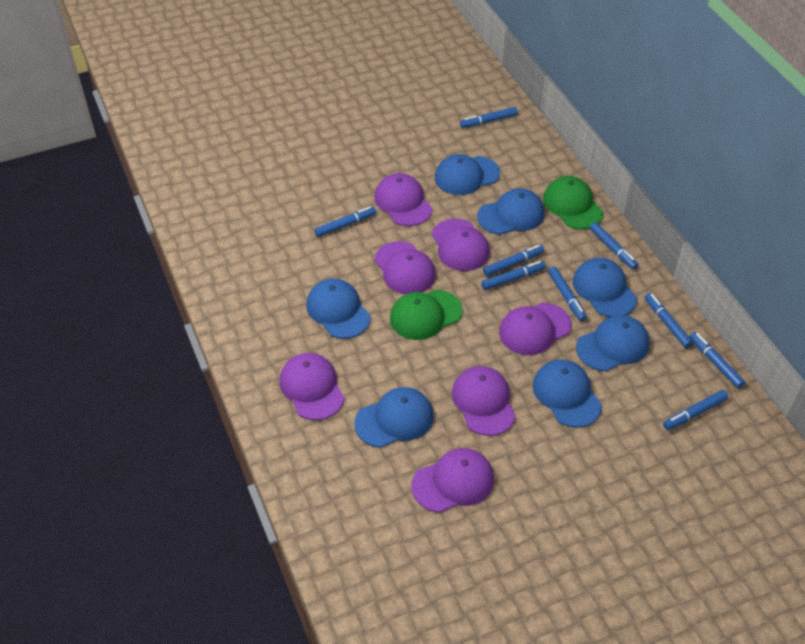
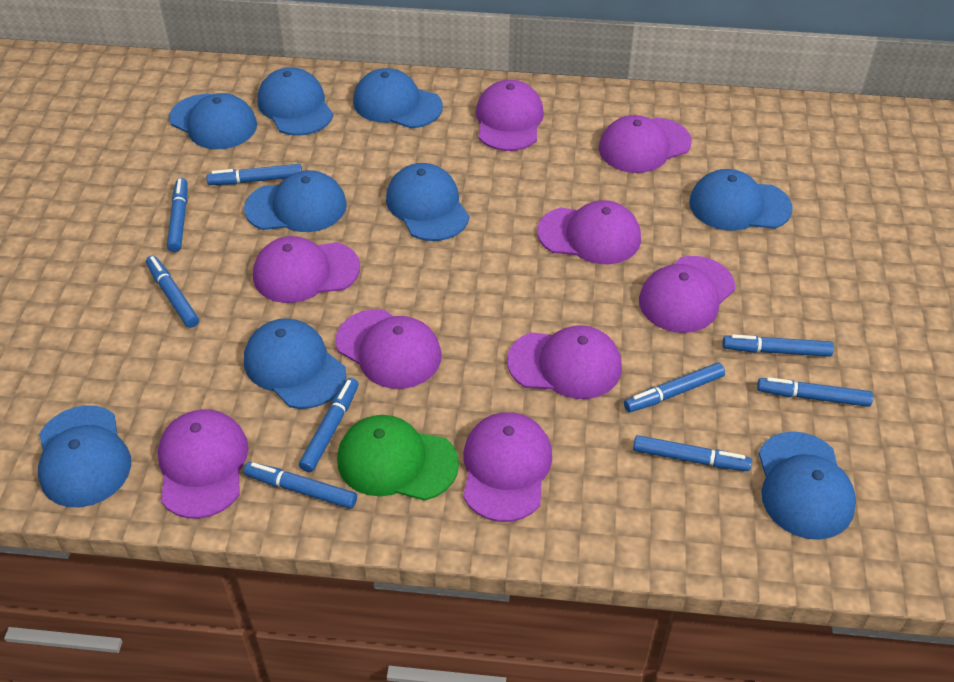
blue cap: [306,278,371,339] [354,387,434,448] [435,154,500,195] [477,188,545,235] [533,360,602,427] [573,258,637,317] [576,315,650,371] = 7 -> [38,405,131,507] [169,93,257,149] [244,170,347,232] [244,318,346,409] [257,67,333,136] [353,68,443,128] [386,163,470,241] [689,169,793,231] [758,431,856,540] = 9
green cap: [390,290,463,340] [543,176,603,229] = 2 -> [337,415,459,501] = 1
purple cap: [280,353,345,420] [374,173,432,226] [374,241,436,294] [412,448,494,513] [432,219,490,271] [452,366,516,436] [499,303,571,355] = 7 -> [158,409,248,519] [253,236,360,303] [336,309,442,389] [463,412,552,522] [476,80,544,151] [507,325,622,399] [537,200,641,264] [599,115,692,173] [639,256,735,333] = 9

